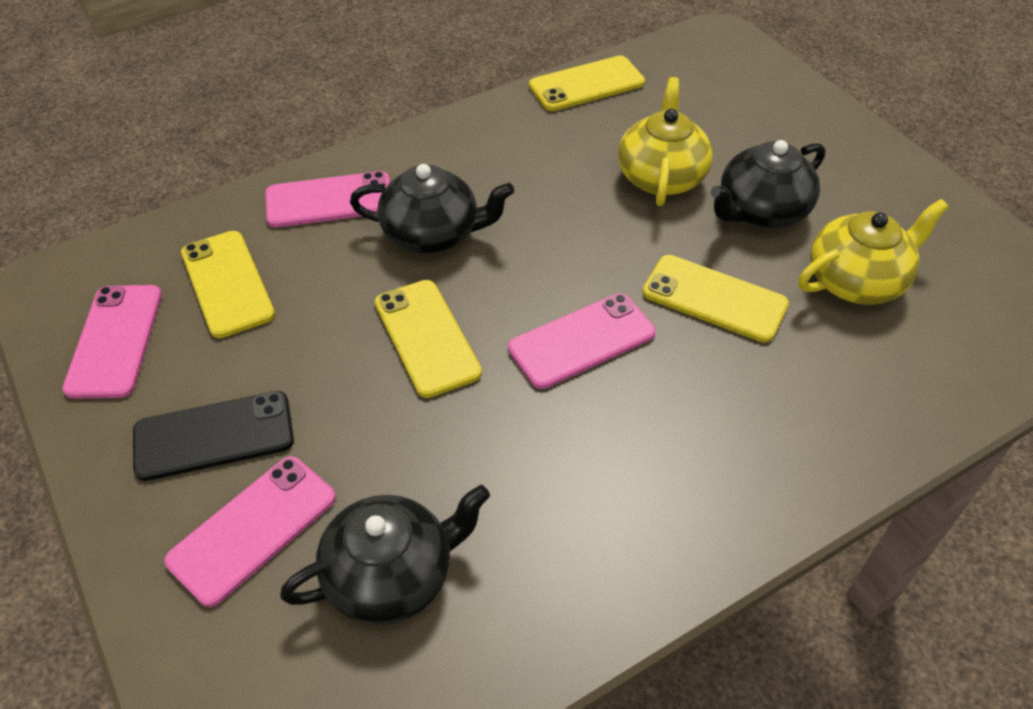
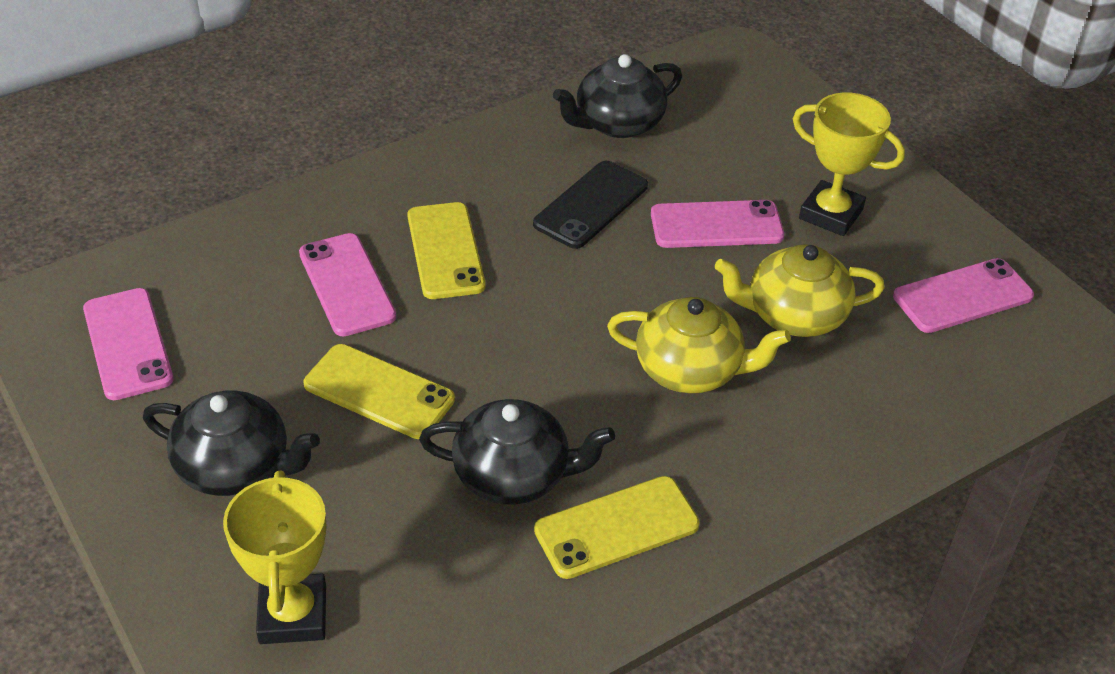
yellow phone: [181,231,275,338] [375,280,482,398] [529,56,645,111] [643,255,789,343] = 4 -> [304,344,455,439] [407,202,485,299] [534,476,700,579] = 3
yellow trophy: none = 0 -> [223,470,327,644] [793,92,905,236] = 2

